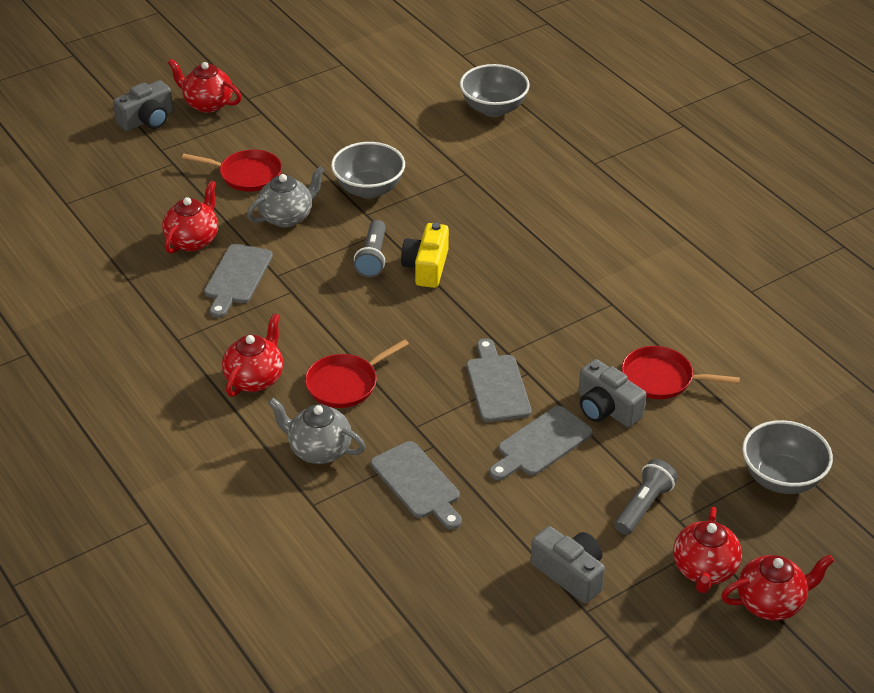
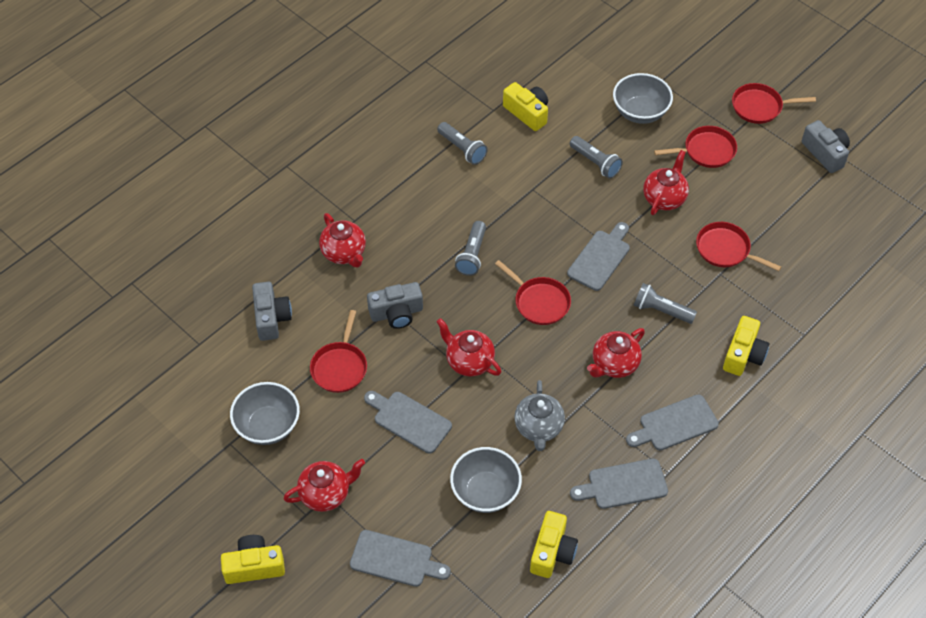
grey cutting board: [204,244,273,318] [371,441,462,529] [467,338,531,422] [489,406,593,480] = 4 -> [350,530,451,587] [364,391,452,454] [567,222,630,291] [570,458,668,509] [626,395,719,451] = 5
grey flashlight: [354,220,386,278] [615,459,678,535] = 2 -> [437,122,488,165] [455,221,486,276] [570,136,623,179] [634,283,697,324] = 4
grey teapot: [247,166,325,228] [268,398,365,464] = 2 -> [514,380,565,451] = 1
red pan: [182,149,282,192] [305,339,409,408] [622,346,740,399] = 3 -> [310,310,367,393] [495,260,571,325] [654,126,737,168] [696,222,781,271] [732,83,816,124] = 5
yellow camera: [401,223,449,288] = 1 -> [221,535,285,584] [503,82,548,131] [530,511,578,578] [723,316,769,376] = 4

